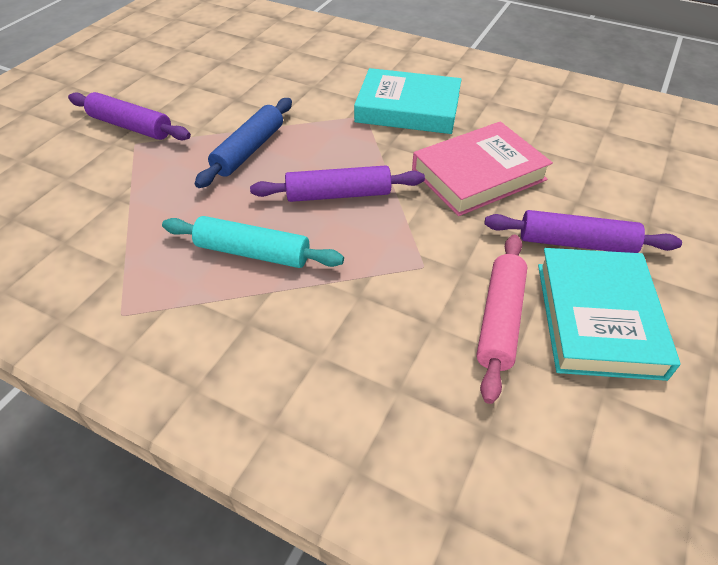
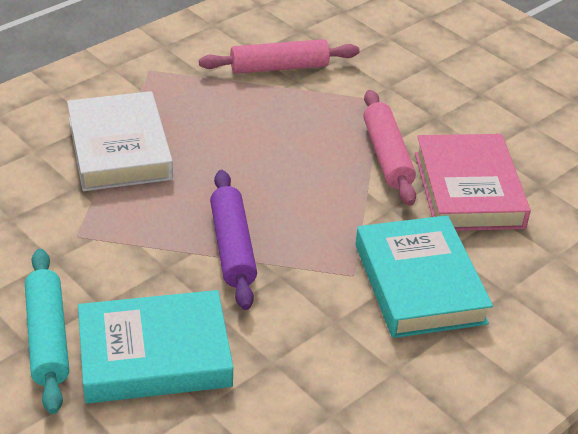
blue rolling pin: [195,98,292,188] = 1 -> none = 0
pink rolling pin: [476,234,528,404] = 1 -> [199,39,360,74] [363,90,416,206] = 2
purple rolling pin: [68,92,191,140] [250,165,425,202] [484,210,682,253] = 3 -> [210,170,257,310] = 1
white book: none = 0 -> [67,91,173,191] = 1

